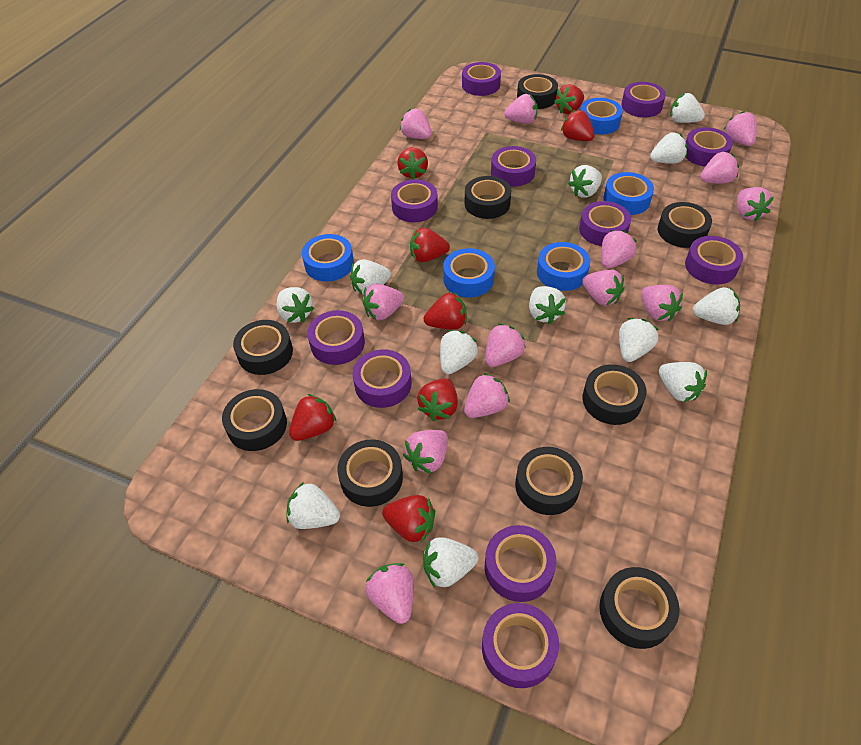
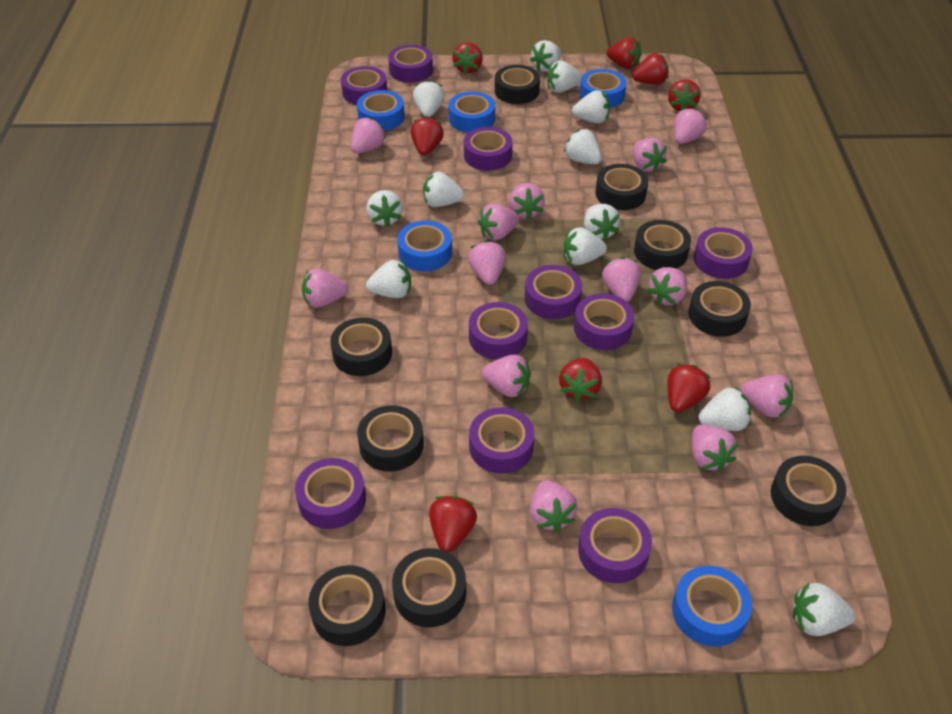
purple tape: [307,310,365,365] [352,349,412,408] [391,179,438,222] [462,62,501,96] [482,603,559,688] [485,525,556,602] [491,146,536,187] [579,201,631,246] [621,82,666,117] [685,236,743,285] [686,127,733,167] = 11 -> [295,458,366,529] [341,66,387,105] [388,45,433,83] [464,127,512,171] [469,302,528,359] [469,407,535,474] [524,265,582,319] [574,293,634,350] [578,508,652,583] [694,227,753,279] = 10

